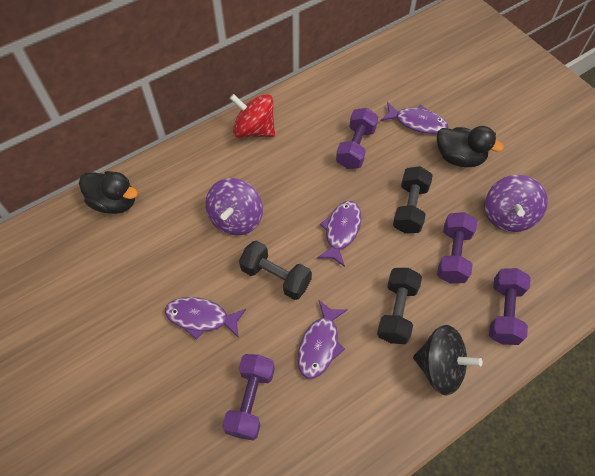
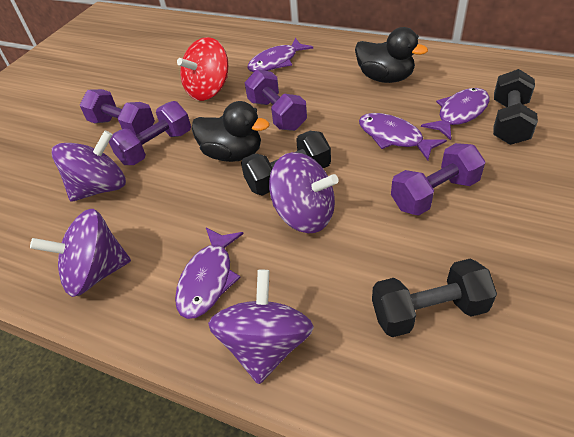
black spinning top: [413,325,483,396] = 1 -> none = 0
purple spinning top: [205,178,263,236] [484,175,548,232] = 2 -> [30,209,131,297] [52,130,126,202] [208,270,314,384] [269,152,339,233] = 4

